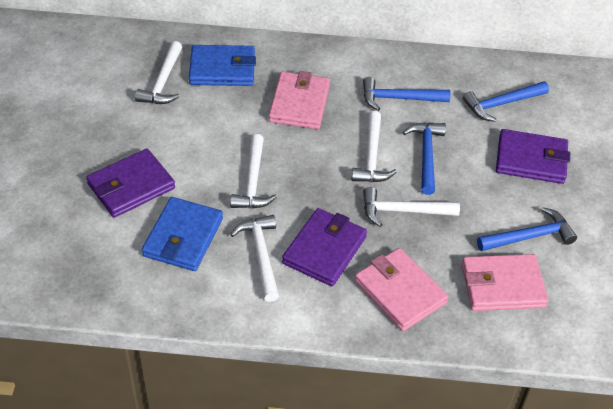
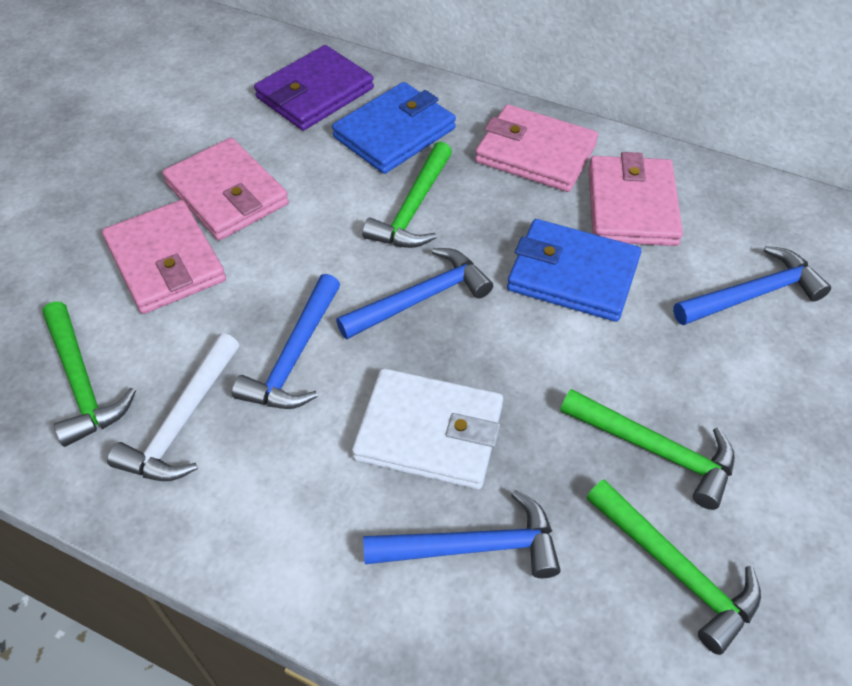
green hammer: none = 0 -> [42,301,136,447] [362,142,452,248] [560,389,735,510] [586,479,761,655] = 4
pink wallet: [269,71,330,129] [355,248,449,331] [462,254,548,311] = 3 -> [102,200,226,314] [162,138,289,241] [475,104,598,192] [588,152,683,246] = 4
purple wallet: [86,149,175,218] [282,208,367,286] [496,129,570,184] = 3 -> [254,45,374,131] = 1
white hammer: [135,41,182,104] [230,134,277,208] [230,215,279,302] [352,111,397,182] [363,187,460,227] = 5 -> [107,333,239,481] = 1
white wallet: none = 0 -> [352,368,503,489] = 1

